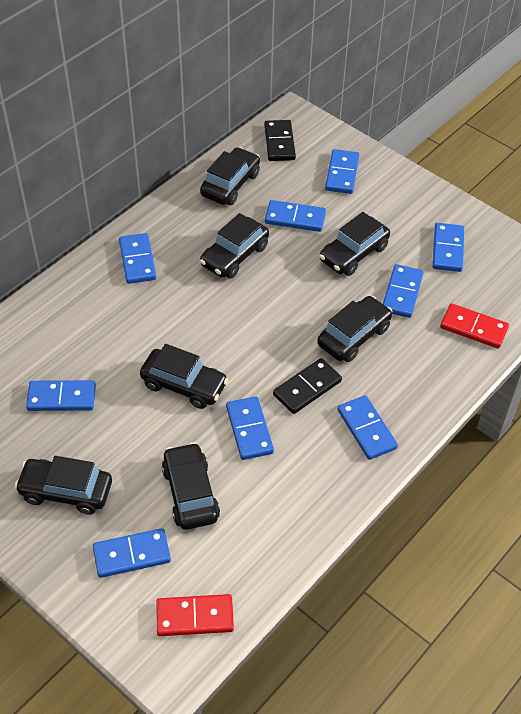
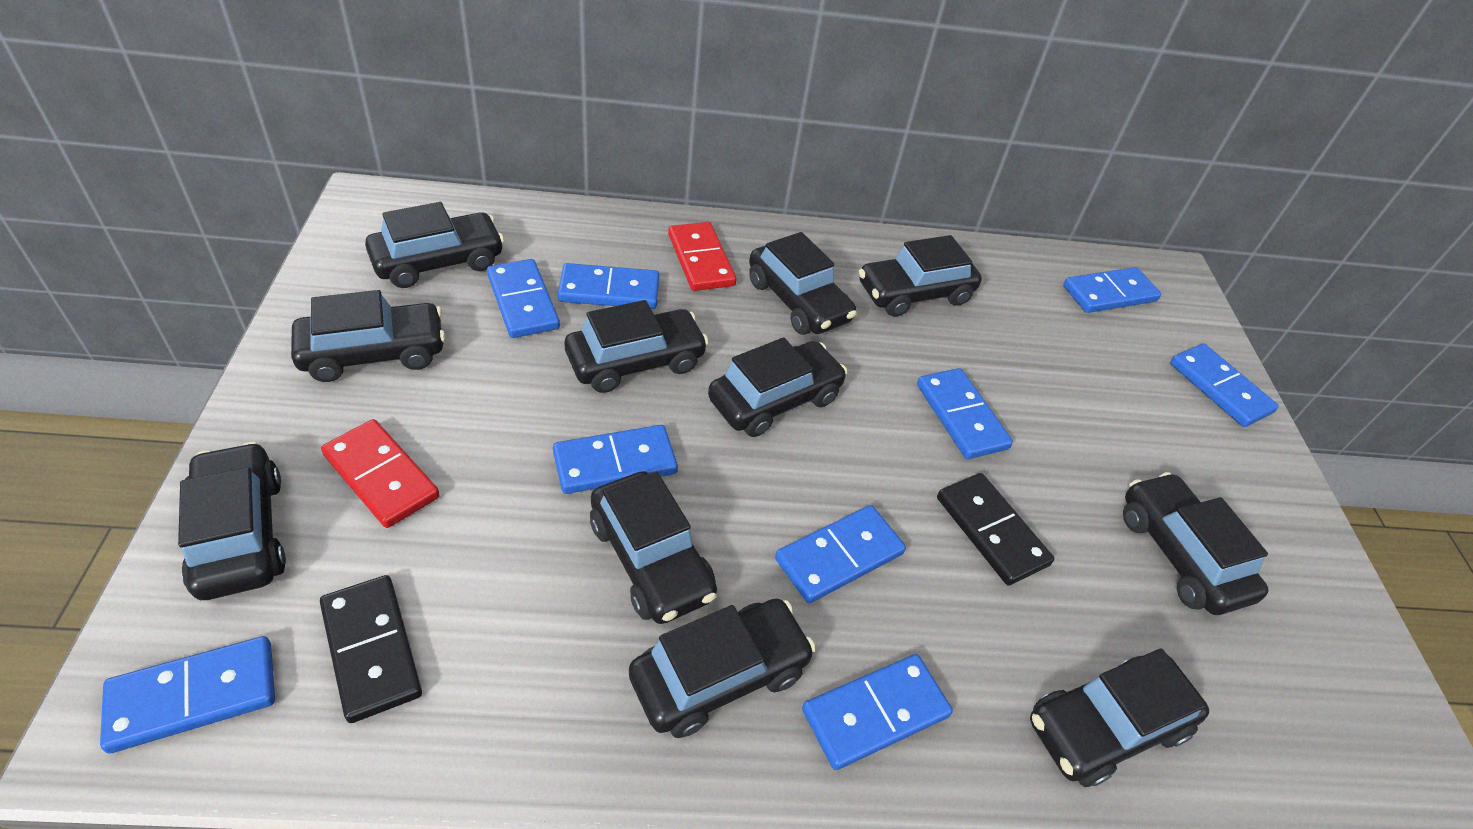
black car: [15,456,112,515] [140,344,228,409] [162,442,220,530] [200,147,260,205] [200,213,269,279] [317,296,393,362] [319,212,390,276] = 7 -> [178,441,286,600] [291,290,446,382] [365,202,504,288] [565,300,709,393] [590,471,717,624] [629,598,816,738] [708,337,847,437] [749,232,857,335] [859,235,982,317] [1030,648,1209,787] [1123,472,1268,615] = 11

